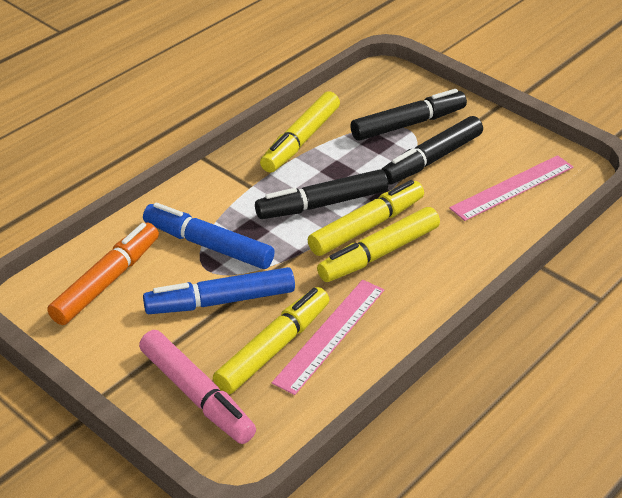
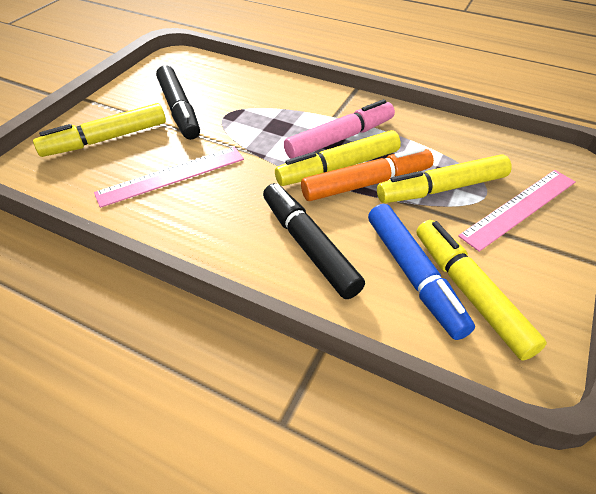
black marker: [255,169,388,219] [350,89,467,141] [381,116,483,185] = 3 -> [156,65,200,140] [263,183,365,299] = 2
blue marker: [143,202,275,269] [143,267,295,314] = 2 -> [368,204,475,340] = 1

